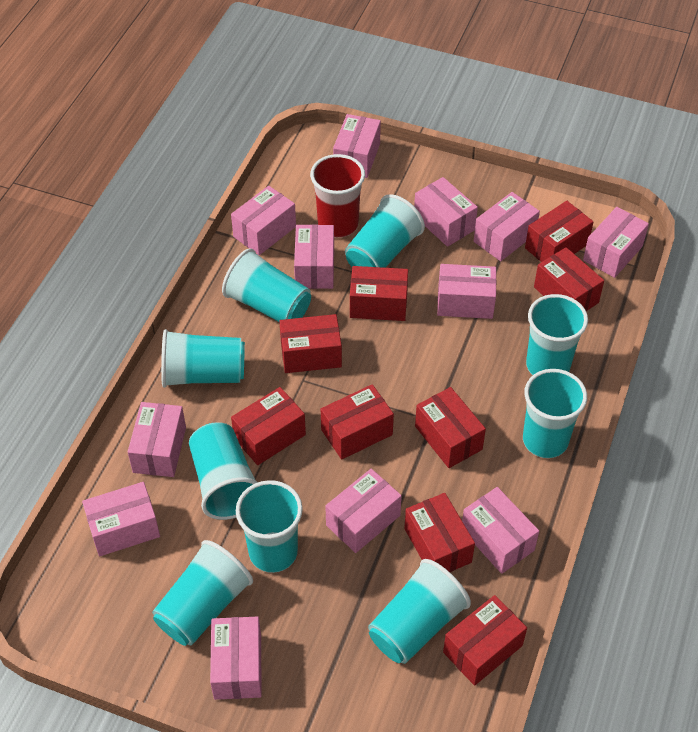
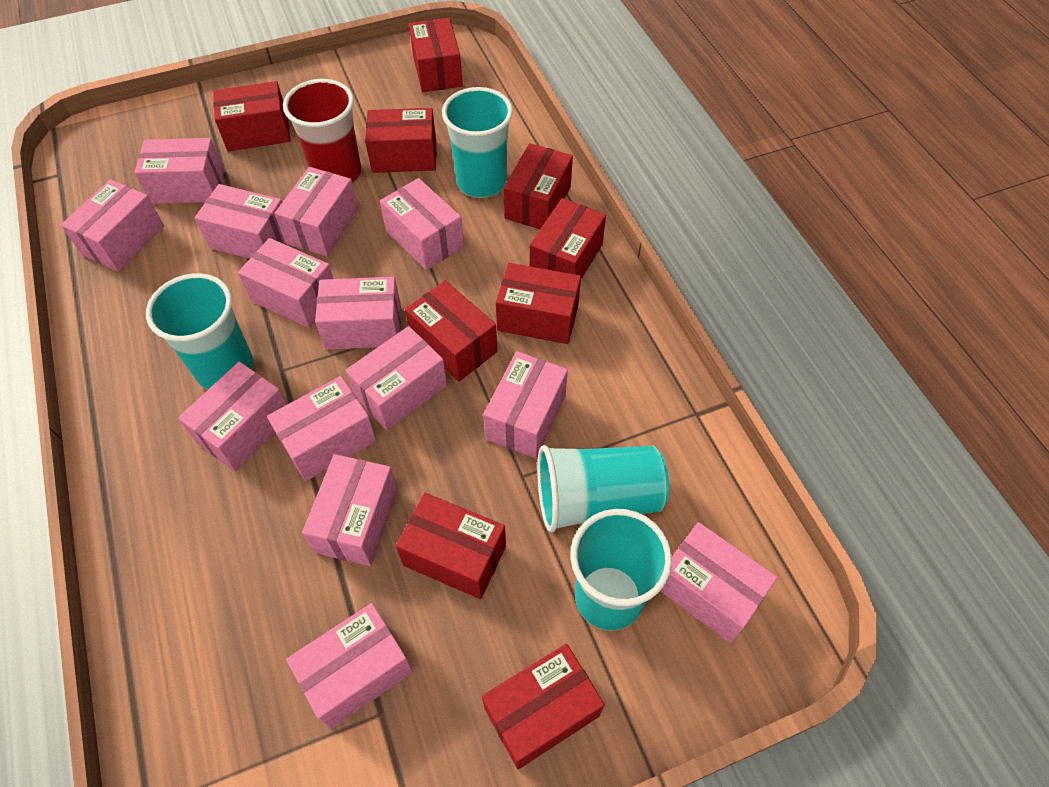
pink box: [82,482,160,556] [128,402,186,477] [210,617,262,700] [231,186,296,255] [294,225,334,289] [325,469,402,553] [333,114,381,178] [414,177,478,247] [437,264,497,319] [462,487,539,574] [474,192,540,261] [583,207,649,278] = 12 -> [61,179,164,272] [135,138,224,204] [178,362,287,471] [195,184,285,259] [238,238,334,328] [267,376,376,482] [274,167,359,257] [286,603,413,729] [302,454,398,566] [315,277,401,350] [346,326,447,430] [380,178,464,270] [483,351,568,458] [661,522,777,643] = 14
turquoise cup: [152,540,253,646] [161,329,245,388] [189,422,258,520] [222,248,311,322] [236,480,303,573] [345,194,425,268] [368,559,471,664] [523,369,587,458] [526,294,588,375] = 9 -> [146,273,254,389] [442,87,513,198] [537,445,669,533] [571,509,672,631] = 4

